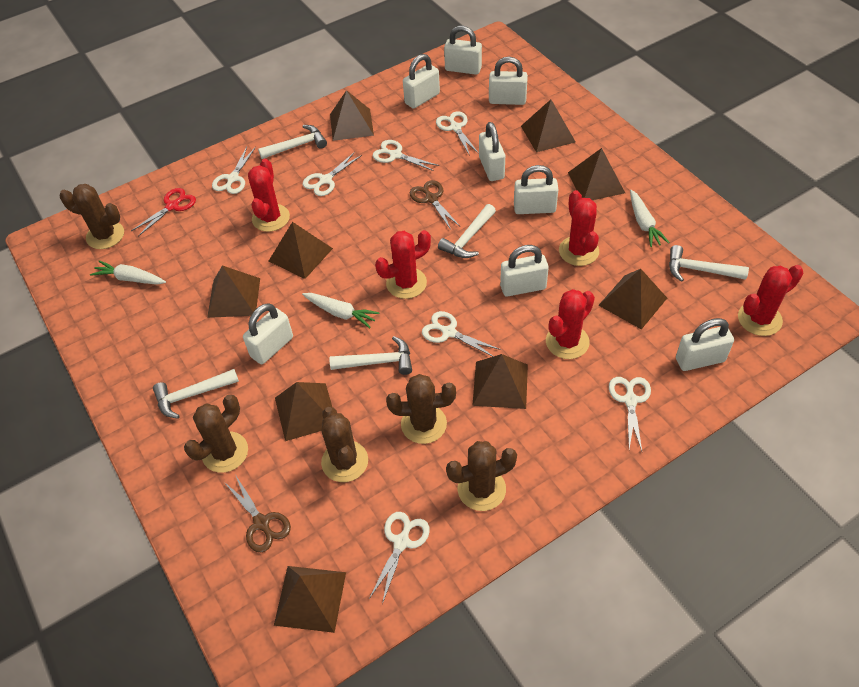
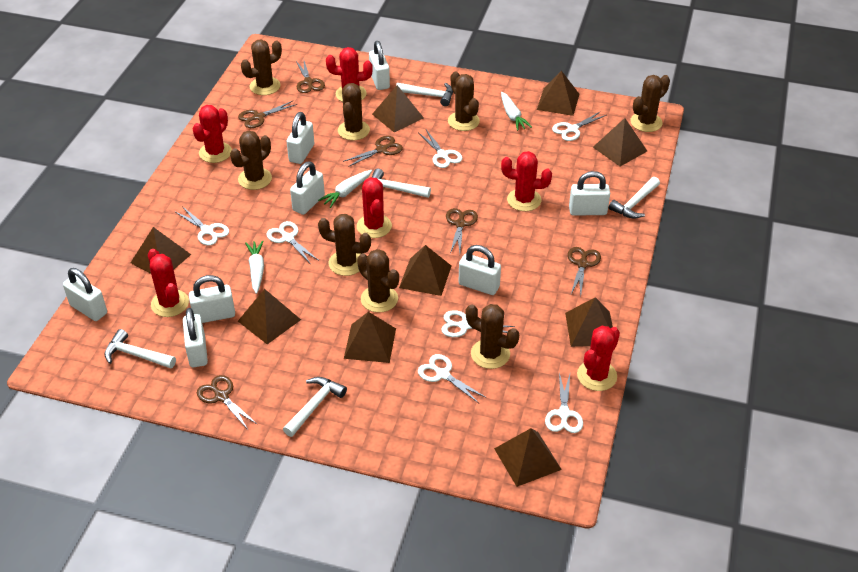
brown cactus: [60,184,124,249] [184,395,248,473] [321,407,368,482] [386,374,456,444] [446,441,517,511] = 5 -> [230,131,272,190] [241,39,282,95] [318,214,371,276] [338,83,370,140] [357,249,399,313] [448,71,480,131] [466,304,519,369] [630,75,670,132] = 8
brown scissors: [224,476,291,552] [409,180,460,230] = 2 -> [197,375,258,428] [238,101,297,128] [296,61,325,93] [343,136,403,167] [446,208,478,254] [568,247,601,296] = 6
red cactus: [248,159,290,232] [375,230,431,299] [546,289,595,359] [559,190,599,266] [738,265,803,336] = 5 -> [148,249,189,317] [192,105,232,163] [326,47,373,102] [357,177,392,238] [501,151,552,211] [577,326,620,391] = 6
red scissors: [131,188,196,236] = 1 -> none = 0

